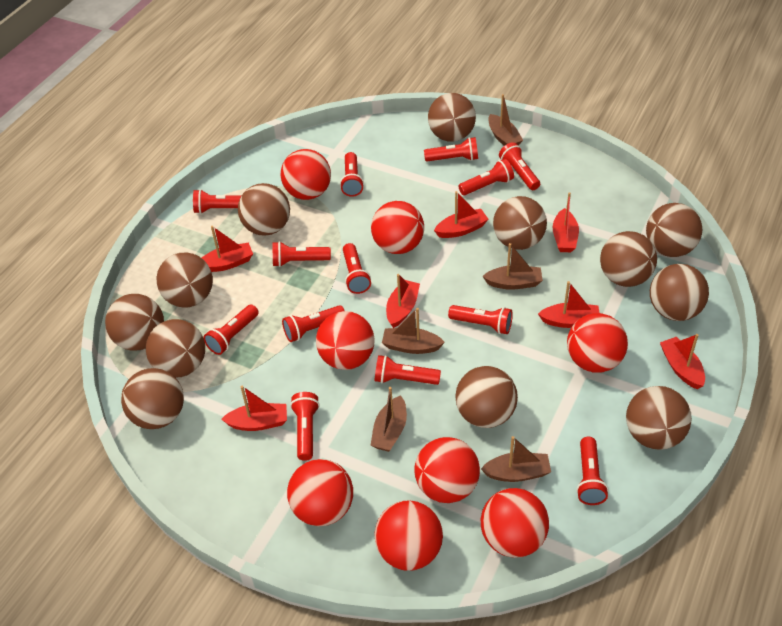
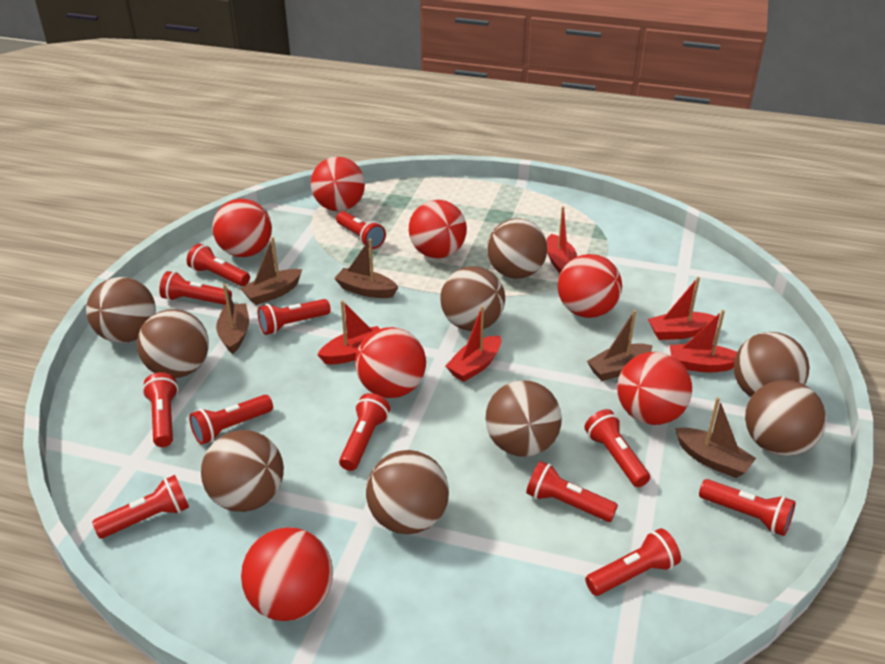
brown ball: [105,294,164,351] [121,368,184,429] [146,319,205,378] [157,253,213,308] [238,183,290,236] [428,93,476,142] [455,366,518,428] [493,196,547,250] [600,231,657,287] [626,386,692,450] [646,203,702,257] [650,264,709,321] = 12 -> [86,277,156,343] [137,309,209,378] [201,430,284,512] [366,450,449,534] [440,266,505,331] [485,380,562,457] [487,218,548,279] [734,332,810,397] [745,380,826,456] = 9
red ball: [281,149,331,200] [287,459,353,526] [316,311,374,370] [371,201,424,254] [375,501,443,571] [414,437,480,503] [481,488,549,558] [567,313,628,372] = 8 -> [212,199,272,257] [241,527,333,621] [311,157,365,211] [355,327,426,398] [409,200,467,258] [558,254,622,318] [617,352,692,425] = 7
red boat: [202,226,253,272] [221,386,287,431] [386,274,420,328] [434,191,489,238] [538,281,600,328] [552,192,579,252] [660,334,705,389] = 7 -> [317,300,380,365] [446,306,501,382] [546,206,577,274] [648,277,716,340] [670,310,737,372] = 5
red flashlight: [193,189,241,214] [203,305,259,355] [273,241,331,267] [282,305,345,342] [290,392,320,461] [340,152,364,197] [343,243,371,294] [375,355,441,385] [424,137,478,161] [448,305,513,334] [458,159,514,195] [499,142,540,190] [576,437,609,505] = 13 -> [92,475,189,539] [142,372,178,447] [159,271,232,305] [187,243,250,286] [189,395,273,445] [258,299,331,335] [336,211,386,249] [339,393,390,471] [526,461,618,522] [585,409,650,487] [585,528,681,596] [699,479,796,536] = 12

